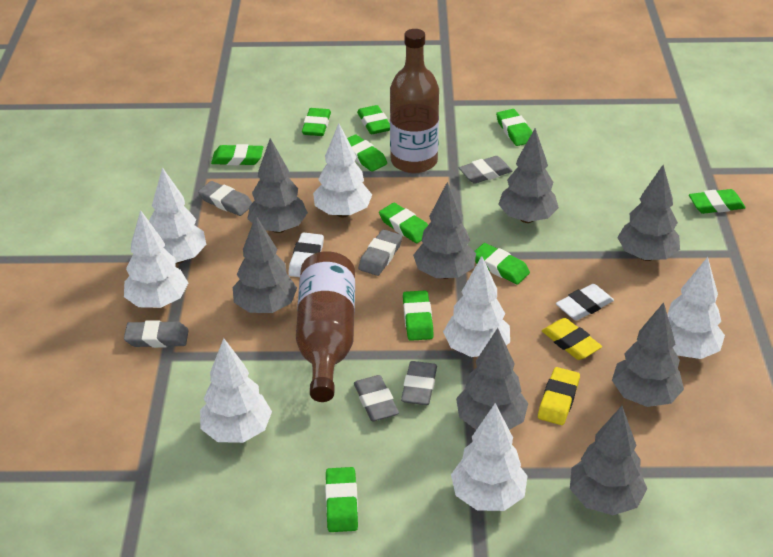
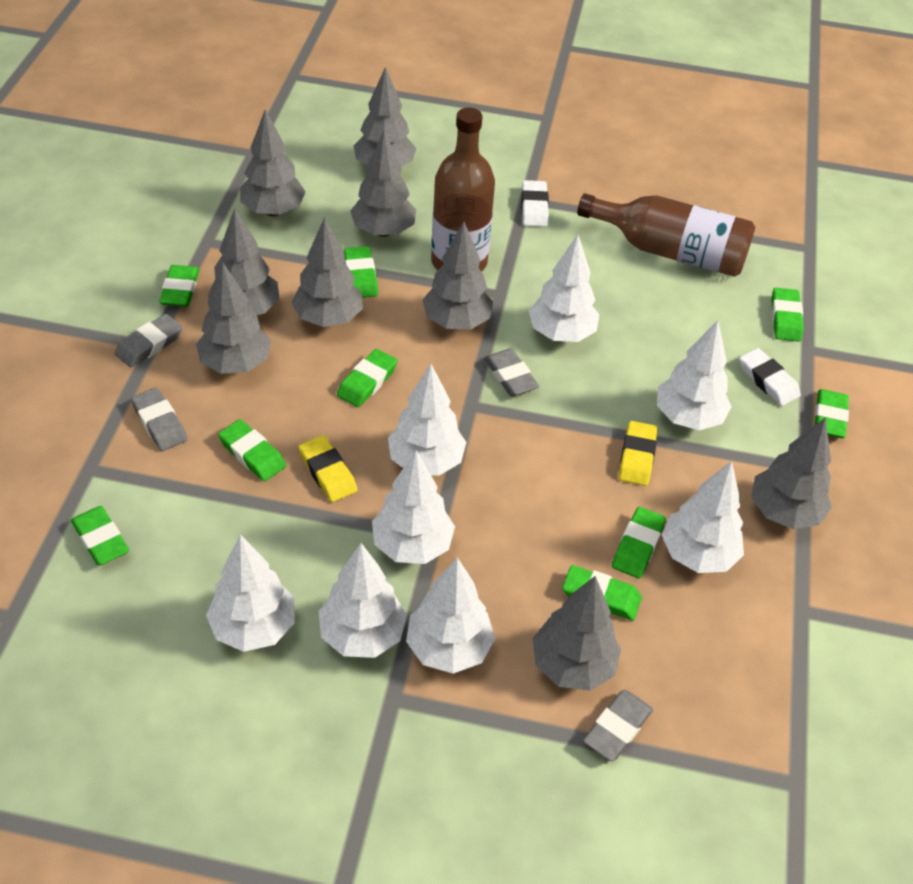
green eraser: [211,144,263,166] [302,108,331,136] [325,467,358,532] [347,134,387,171] [357,105,390,134] [379,203,428,243] [403,291,434,341] [474,243,530,285] [496,109,532,146] [689,189,746,214] = 10 -> [71,506,129,565] [159,265,199,307] [218,419,286,481] [337,349,397,407] [344,246,378,298] [562,565,642,621] [612,507,666,578] [771,288,804,341] [815,389,849,438] = 9
grey eraser: [124,320,189,348] [198,181,252,216] [354,375,399,421] [358,229,402,276] [401,361,437,405] [459,156,513,184] = 6 -> [115,314,182,368] [131,388,188,451] [484,348,539,396] [583,690,653,762] = 4
grey tree: [233,216,297,313] [247,138,308,233] [413,182,476,279] [456,328,528,430] [498,128,559,223] [570,406,647,515] [612,302,684,407] [617,165,680,261] = 8 -> [196,263,271,374] [208,208,279,315] [240,109,306,216] [291,217,363,327] [350,130,417,237] [354,67,417,167] [423,222,493,329] [532,576,621,691] [751,417,832,529] = 9
white tree: [124,210,188,308] [149,167,206,264] [200,338,272,443] [313,123,372,217] [443,256,510,357] [451,403,528,511] [667,257,725,359] = 7 -> [206,535,295,652] [319,543,407,658] [372,450,455,564] [388,364,466,476] [406,557,495,674] [529,235,599,342] [657,320,732,430] [662,461,744,573] = 8

